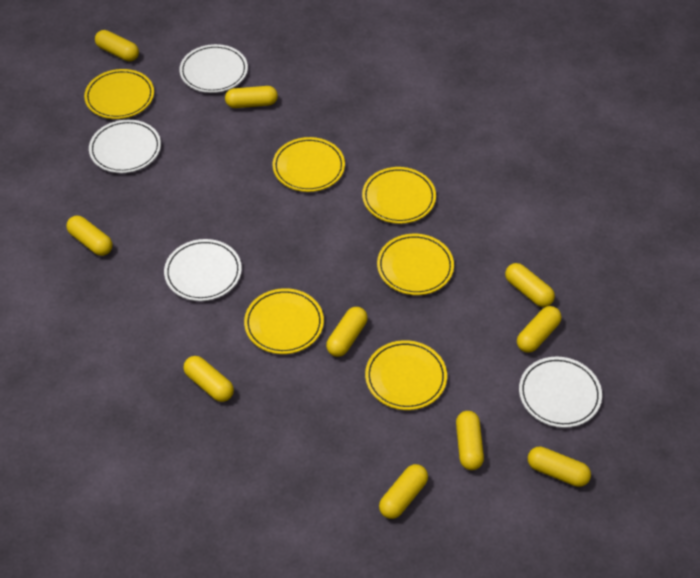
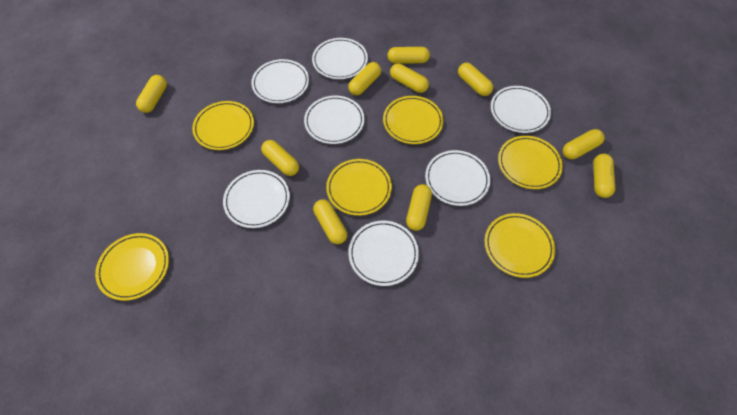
white plate: [89,120,161,173] [164,239,242,301] [179,44,248,93] [519,357,602,428] = 4 -> [223,170,290,228] [251,59,309,103] [304,96,364,144] [312,38,368,79] [348,221,419,286] [425,150,490,206] [491,86,551,133] = 7

